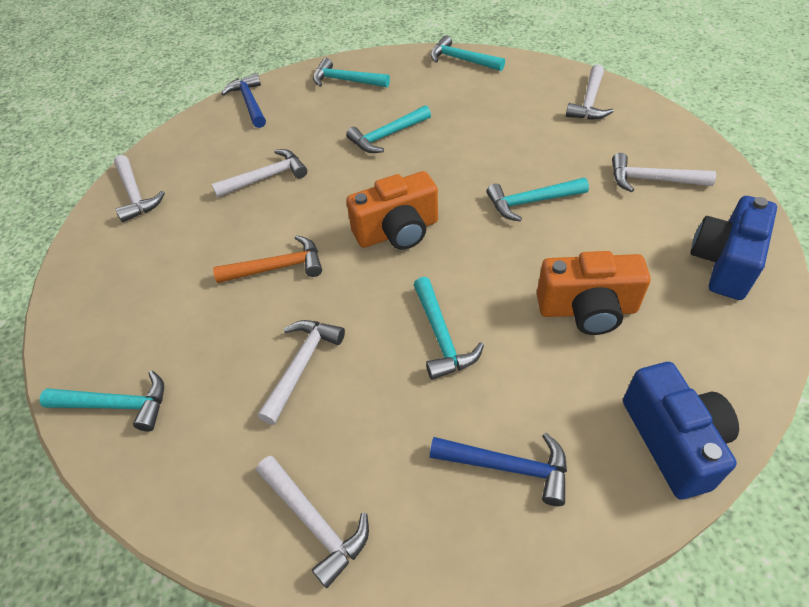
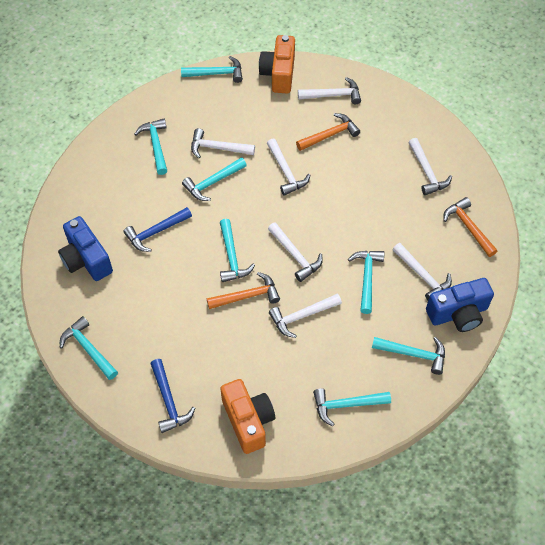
orange hammer: [213,235,322,283] = 1 -> [207,272,280,309] [296,113,360,151] [443,197,497,257] = 3
turquoise hammer: [40,371,164,432] [313,58,390,88] [346,105,431,153] [414,277,484,380] [430,35,505,71] [487,178,589,221] = 6 -> [60,316,118,380] [135,119,167,175] [181,56,243,83] [182,157,247,201] [220,219,255,282] [313,388,391,426] [348,251,384,314] [372,337,445,375] = 8
white hammer: [114,155,165,222] [212,149,307,198] [256,456,369,588] [258,320,345,425] [566,64,614,120] [612,153,716,192] = 6 -> [191,128,255,159] [267,139,310,196] [268,222,323,282] [269,294,342,338] [298,77,361,104] [393,243,452,300] [408,138,452,195] = 7

